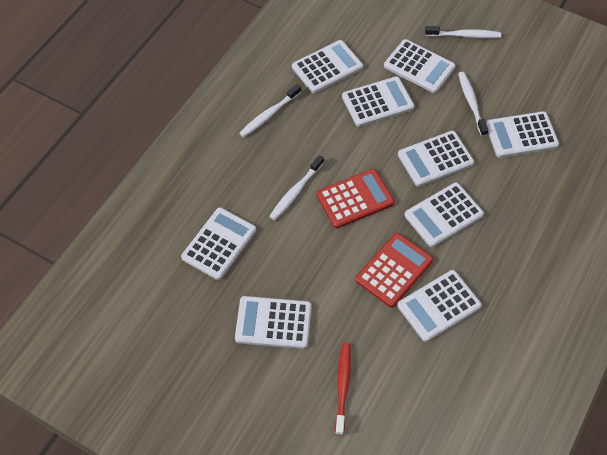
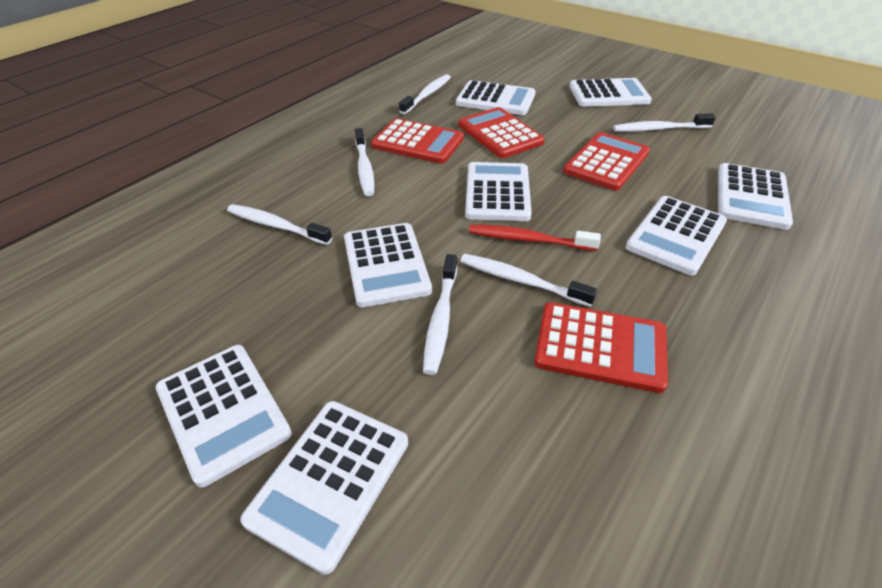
red calculator: [316,169,394,228] [355,233,433,307] = 2 -> [371,118,464,164] [458,107,545,158] [534,302,668,393] [563,132,650,191] = 4
white calculator: [181,207,256,280] [235,296,312,349] [292,40,363,93] [342,76,414,127] [384,39,456,93] [397,270,482,342] [398,131,474,187] [404,182,484,247] [486,111,559,158] = 9 -> [156,345,292,488] [240,401,408,574] [344,223,432,307] [456,80,536,115] [465,162,532,221] [569,78,652,107] [626,196,727,275] [718,163,793,230] = 8
white toothbrush: [239,84,301,137] [269,155,324,220] [425,26,501,38] [458,72,489,136] = 4 -> [227,204,332,245] [355,128,374,196] [399,74,451,114] [423,254,457,375] [460,254,597,307] [613,113,716,132] = 6

